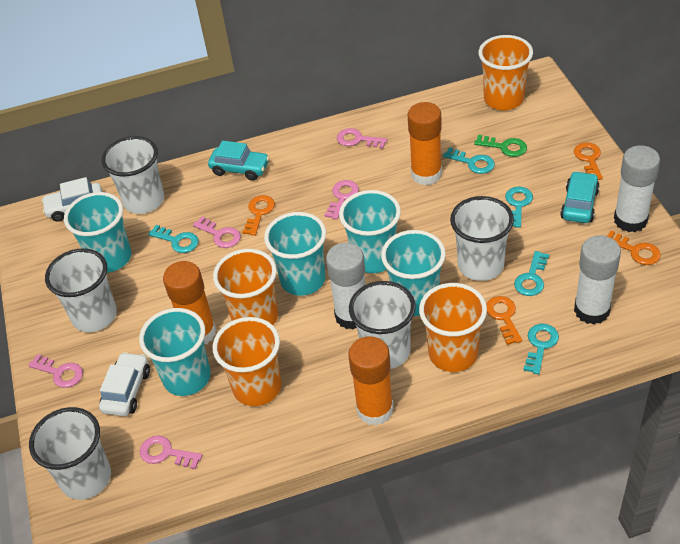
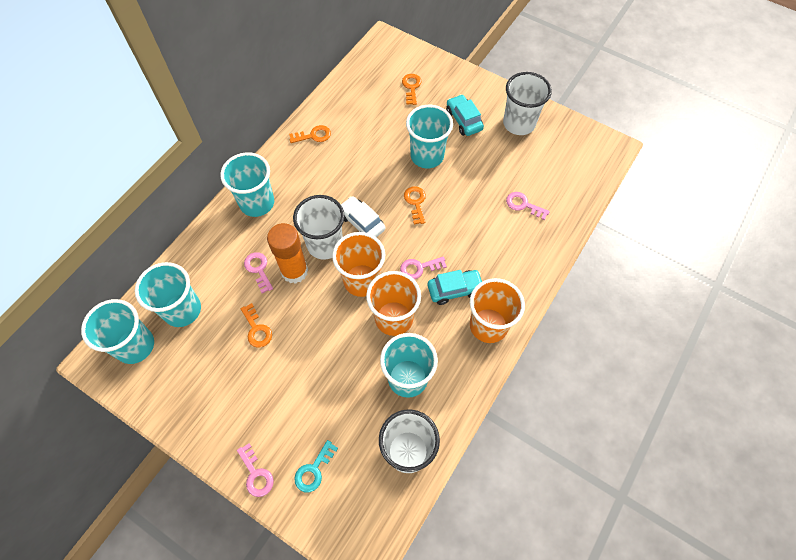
green key: [474,135,527,157] = 1 -> none = 0
orange cup: [213,249,278,325] [213,317,281,406] [419,283,487,372] [478,35,533,110] = 4 -> [332,232,385,297] [366,271,421,336] [470,278,525,343] = 3
orange glue stick: [163,261,216,344] [348,336,394,426] [408,102,442,185] = 3 -> [267,223,308,284] = 1
pink key: [28,354,83,388] [140,435,202,469] [193,216,241,248] [324,180,359,219] [337,128,387,149] = 5 -> [237,443,274,497] [244,252,273,293] [400,257,447,279] [506,192,550,220] = 4
turquoise key: [148,225,198,253] [443,147,495,174] [505,186,533,228] [514,251,549,296] [523,324,559,374] = 5 -> [294,440,338,492] = 1
white car: [41,177,102,222] [99,352,150,416] = 2 -> [341,196,385,237] = 1
white cup: [29,407,111,500] [45,248,117,332] [101,136,164,214] [349,281,416,369] [450,196,514,281] = 5 -> [293,195,345,260] [379,409,440,473] [503,72,552,135] = 3
white glue stick: [326,243,365,330] [574,235,621,324] [614,145,660,232] = 3 -> none = 0

